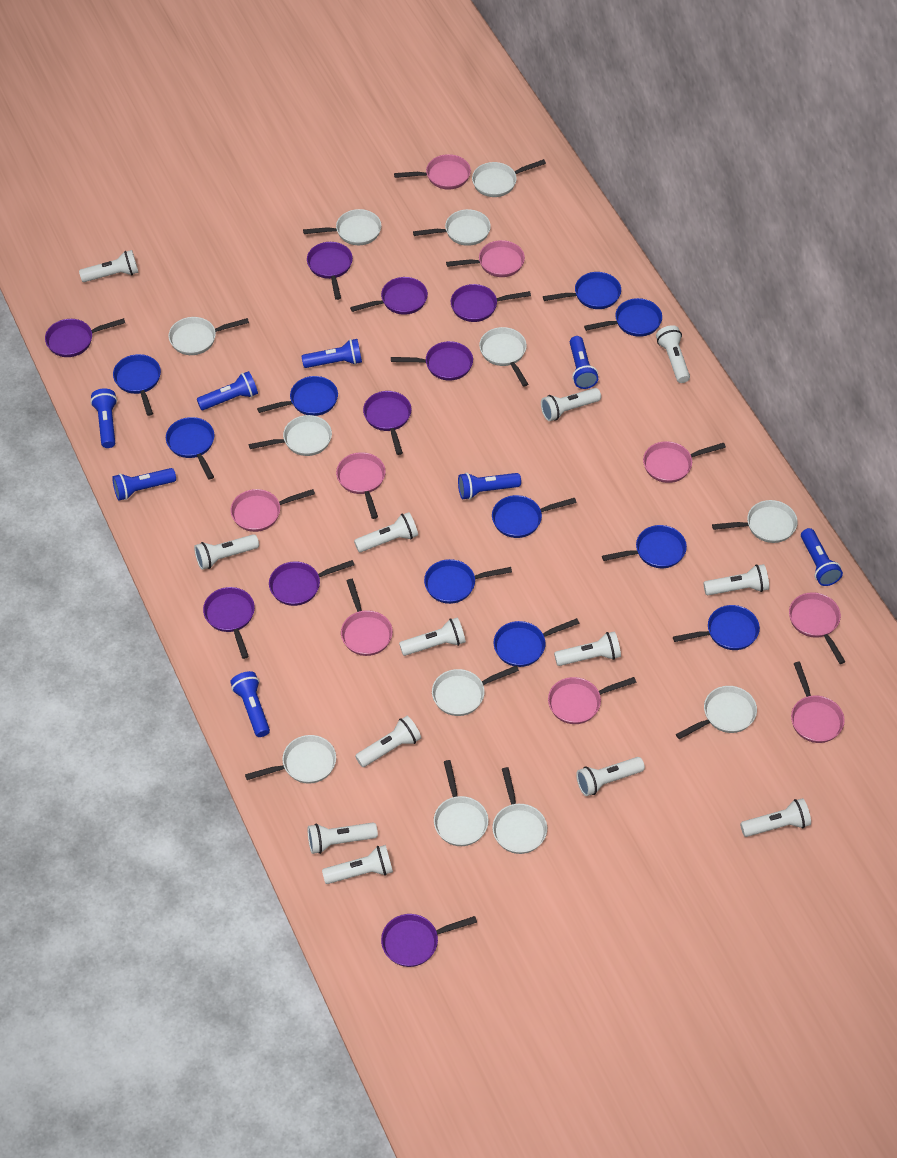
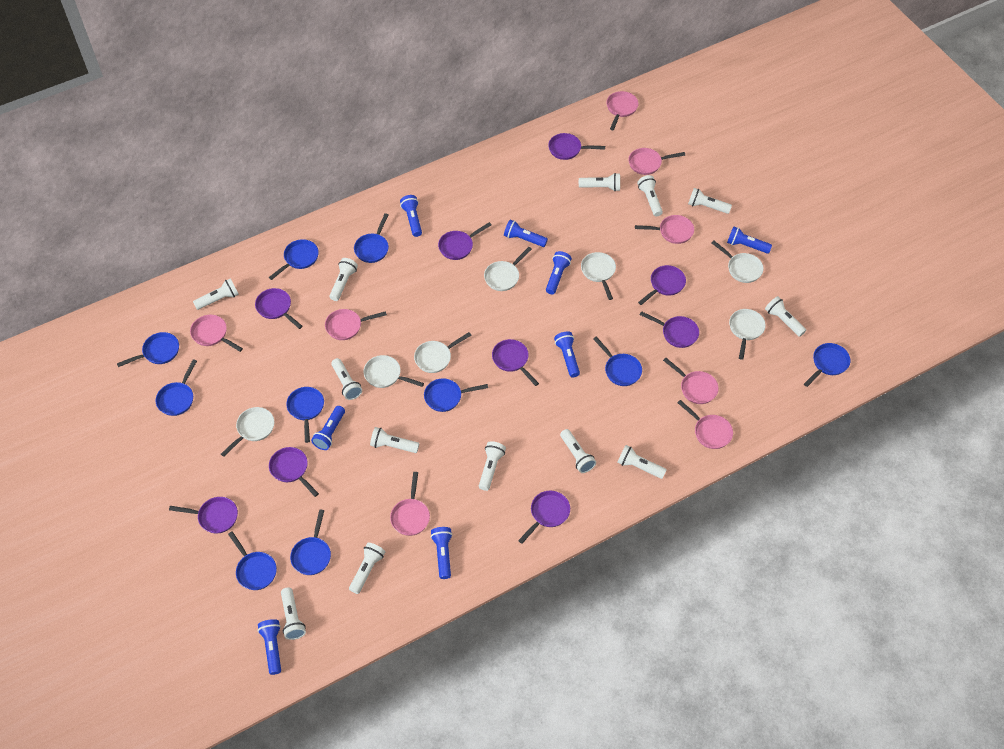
pink pan: [230,489,315,532] [336,452,386,519] [341,579,393,656] [394,154,471,190] [446,240,525,277] [548,677,636,724] [643,441,726,483] [789,592,845,664] [791,662,845,743] = 9 -> [190,315,243,352] [325,309,387,340] [390,472,430,536] [606,91,639,130] [629,148,685,175] [635,215,694,244] [663,358,719,404] [677,400,733,449] = 8
white pan: [168,317,249,355] [245,735,336,784] [249,415,332,456] [303,209,382,245] [413,209,491,246] [432,666,519,716] [434,760,489,846] [472,159,546,197] [479,327,528,387] [492,767,547,854] [676,686,757,739] [712,500,798,543] = 12 -> [221,407,274,457] [363,355,424,388] [414,332,471,373] [484,247,532,291] [581,252,616,300] [712,241,764,283] [729,309,766,360] = 7

